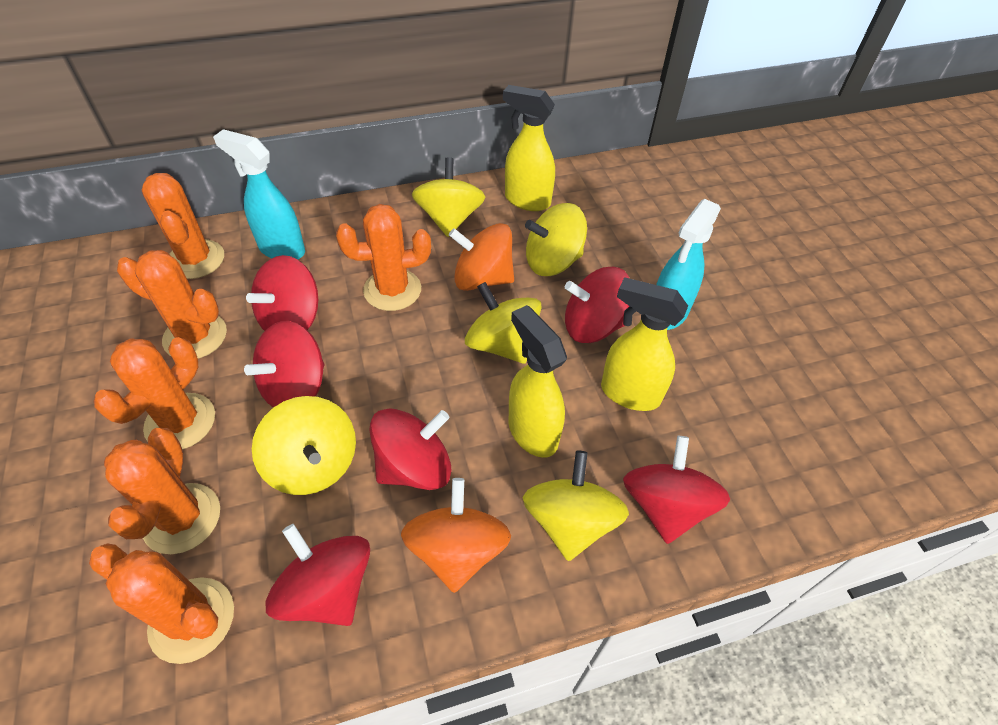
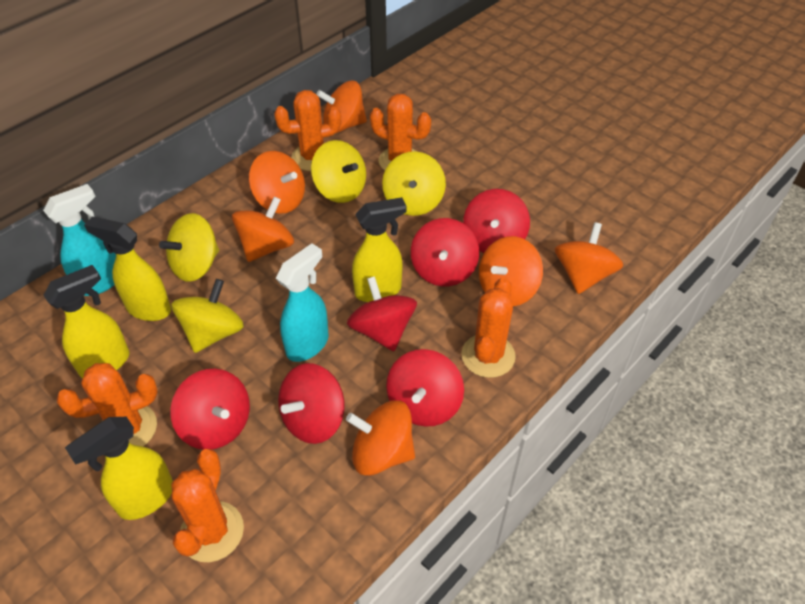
orange cactus: [89,543,234,664] [94,337,215,450] [104,428,220,554] [117,250,227,358] [142,173,224,279] [336,204,431,311] = 6 -> [56,363,158,446] [171,449,244,562] [274,90,341,171] [370,94,431,170] [461,277,516,378] = 5
orange spinning top: [401,478,511,593] [449,223,514,291] = 2 -> [232,196,294,262] [249,151,305,214] [316,81,367,133] [346,400,415,476] [479,236,543,306] [555,222,623,294] = 6
yellow spinning top: [252,396,356,495] [412,157,485,237] [465,282,542,364] [522,450,629,561] [525,203,587,276] = 5 -> [159,213,219,282] [171,279,244,353] [311,140,366,203] [382,151,446,216] = 4
yellow spray bottle: [503,85,555,211] [508,305,567,458] [601,277,688,411] = 3 -> [44,265,129,378] [65,417,173,520] [84,217,171,321] [352,197,406,302] = 4

